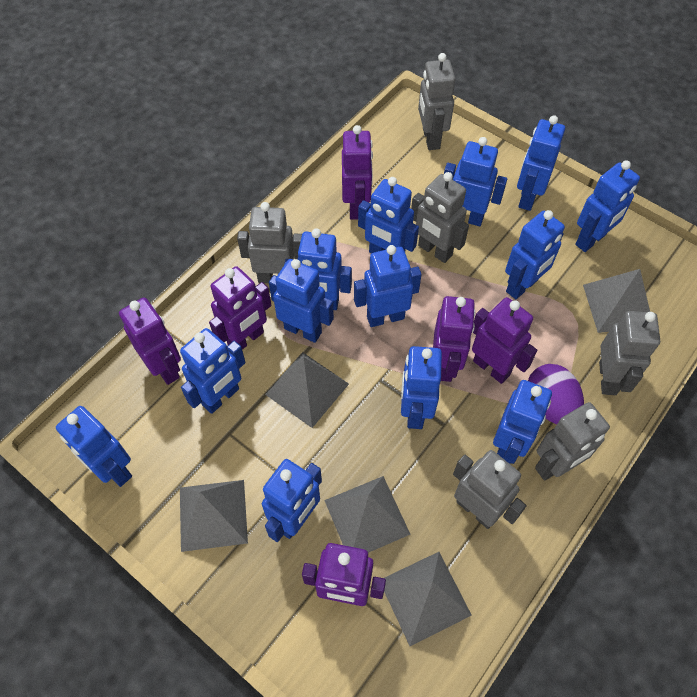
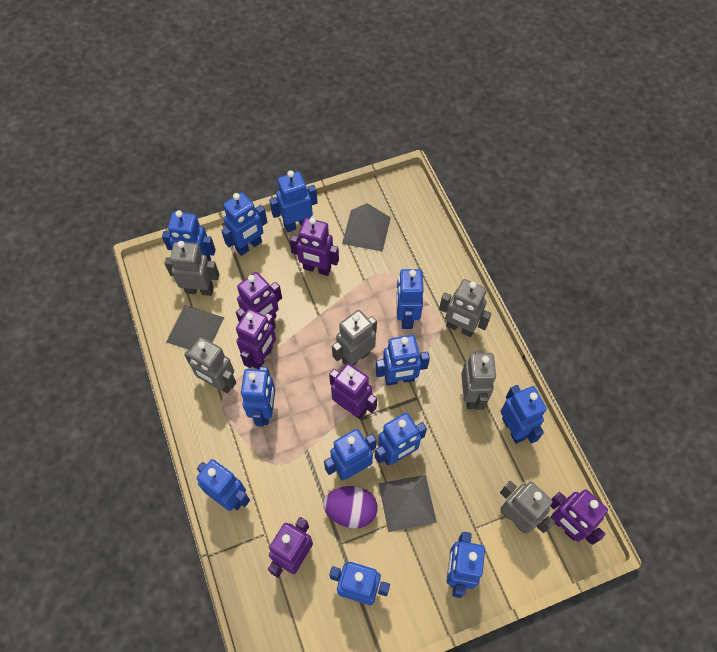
blue robot: [56,406,132,487] [180,328,246,414] [262,459,322,542] [269,259,334,343] [284,228,352,310] [354,245,422,327] [358,177,419,254] [401,346,442,429] [444,137,507,226] [493,380,552,464] [505,210,565,299] [517,115,565,211] [575,160,640,252] = 13 -> [162,210,216,261] [197,459,250,511] [221,192,267,256] [241,367,275,427] [269,170,318,232] [324,429,377,481] [329,562,390,605] [375,413,427,465] [376,335,430,386] [396,269,424,329] [447,532,485,598] [500,385,547,444] = 12
grey pyramid: [180,480,248,552] [265,352,349,428] [324,476,411,553] [384,552,472,646] [583,269,650,333] = 5 -> [166,305,224,349] [342,203,391,252] [379,475,437,532] = 3

